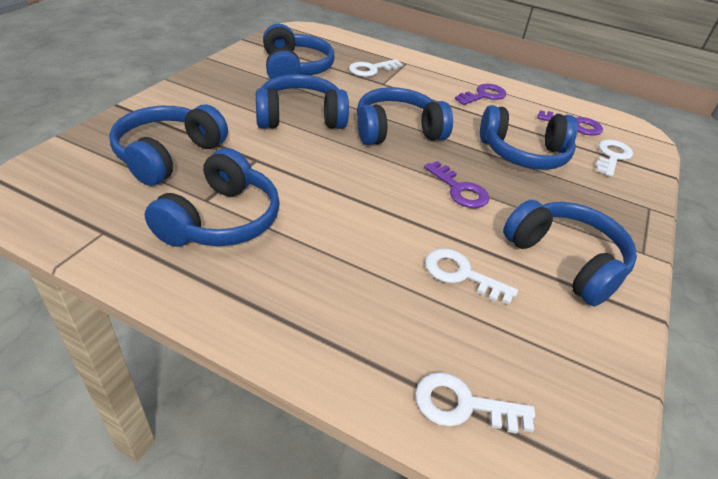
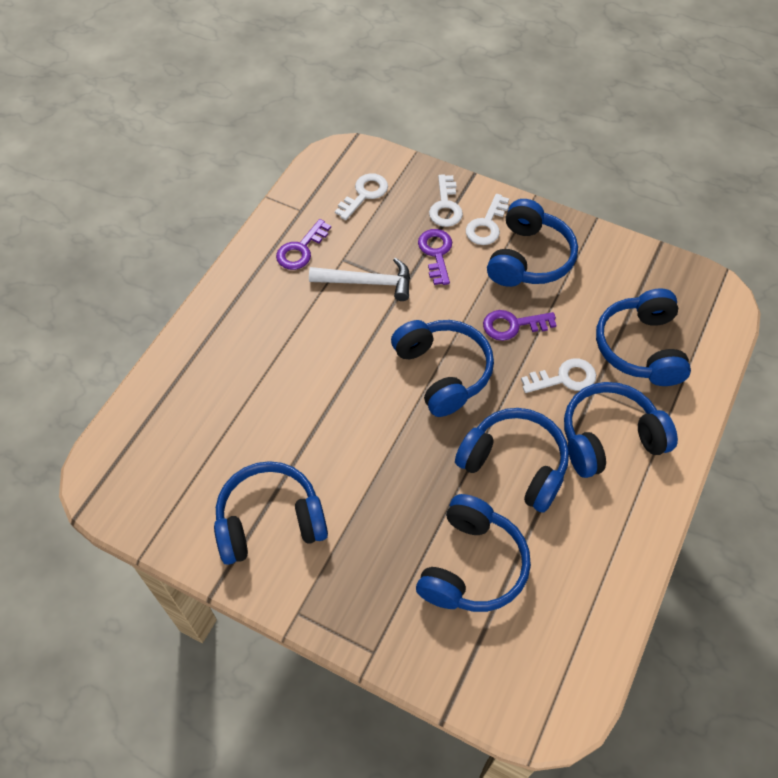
white hammer: none = 0 -> [309,258,410,301] = 1

